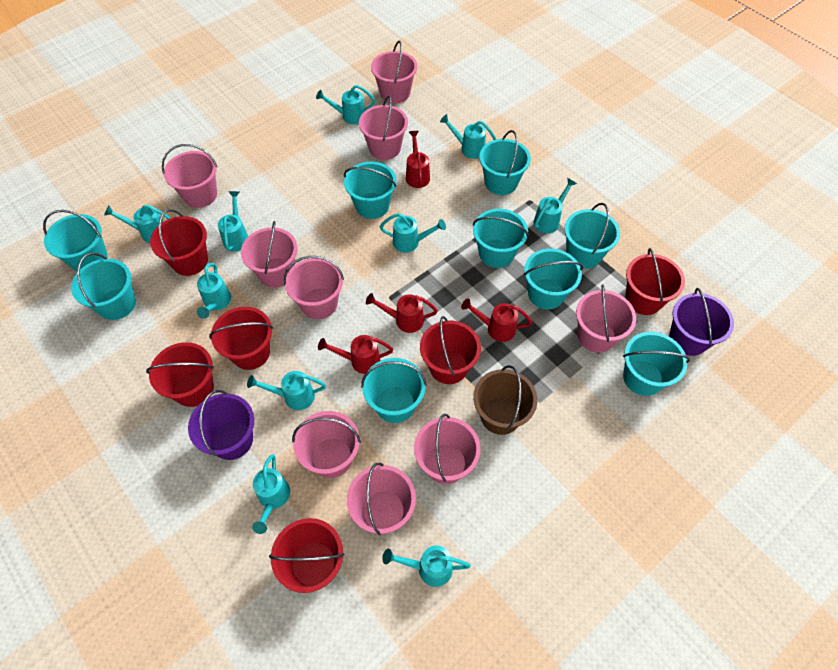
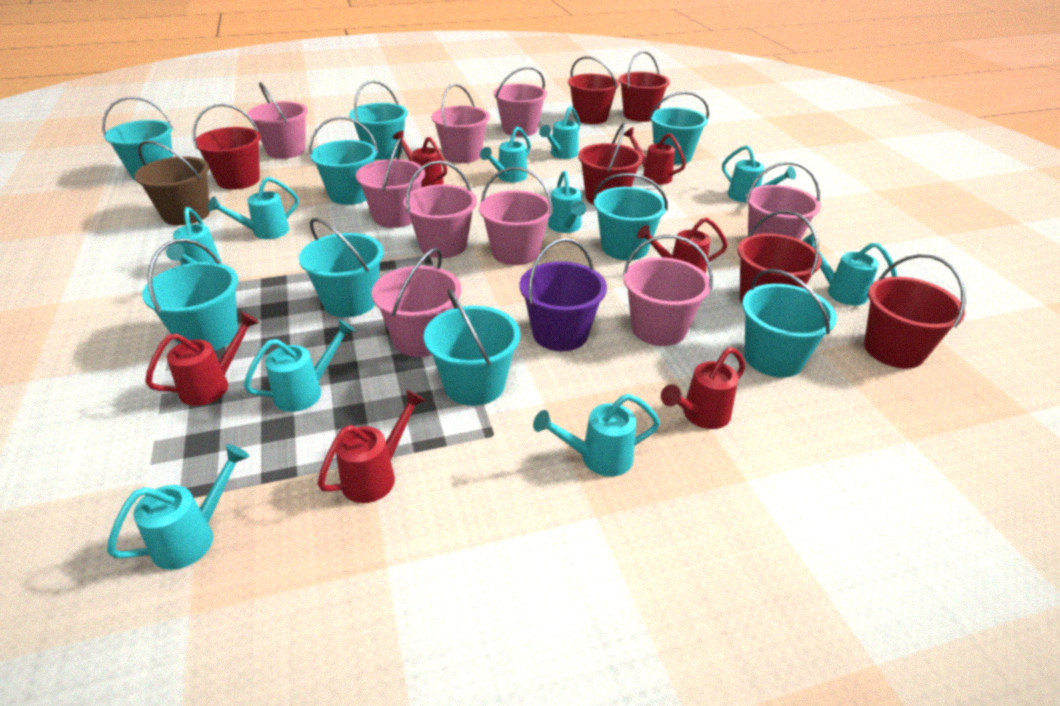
purple bucket: [188,390,254,460] [669,288,734,356] = 2 -> [519,238,607,351] = 1
red watering can: [318,335,393,374] [366,293,438,333] [406,131,430,188] [461,299,532,342] = 4 -> [145,312,259,406] [318,390,426,503] [393,130,447,187] [624,127,686,185] [637,217,728,273] [661,347,745,429] = 6

